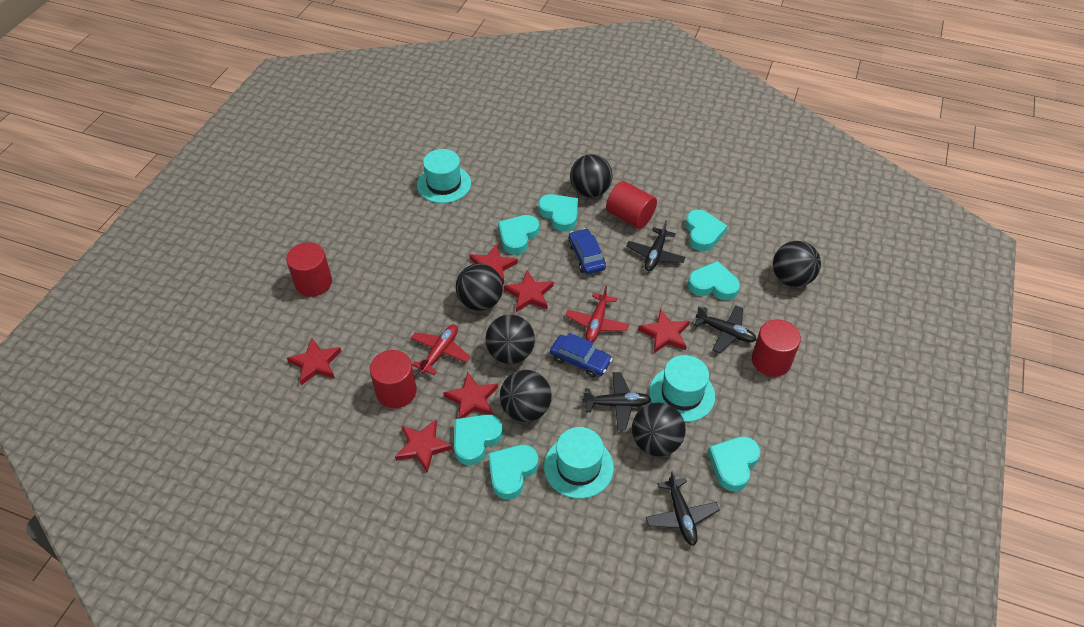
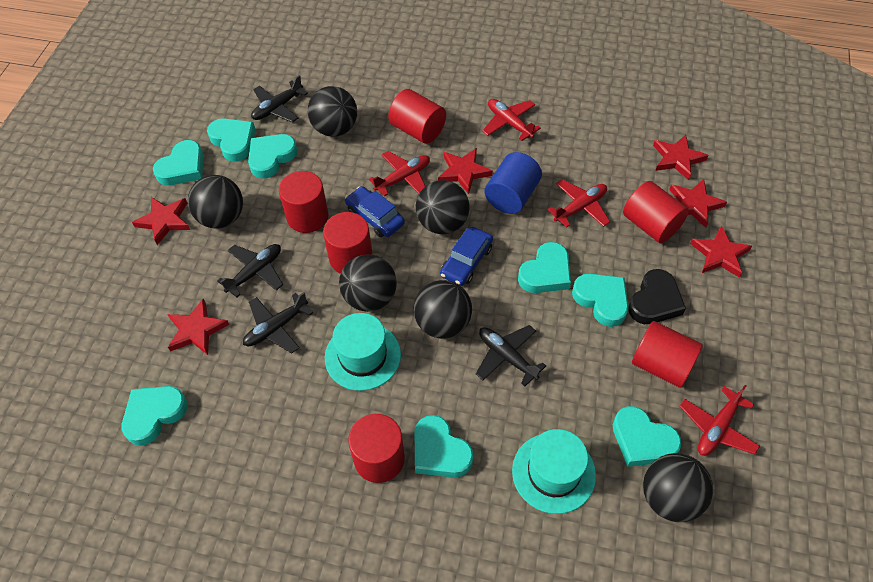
black heart: none = 0 -> [628,269,686,324] = 1
blue cylinder: none = 0 -> [485,152,542,214] = 1
red cylinder: [286,242,332,297] [370,350,417,408] [606,181,657,229] [752,319,801,377] = 4 -> [279,171,329,233] [323,212,373,274] [348,414,405,483] [388,89,446,144] [623,181,689,243] [632,321,703,388] = 6
red plane: [411,325,470,375] [565,285,629,342] = 2 -> [369,151,430,197] [483,99,541,141] [548,179,610,228] [679,385,760,456] = 4
turquoise hat: [417,149,471,203] [544,427,614,499] [649,355,715,422] = 3 -> [325,313,401,391] [512,429,596,514] = 2
turquoise heart: [454,414,503,465] [488,445,538,499] [498,215,539,255] [538,194,578,232] [685,210,727,251] [688,261,740,300] [708,436,760,491] = 7 -> [122,386,188,446] [153,140,204,185] [207,118,256,162] [248,134,298,179] [415,415,473,478] [518,242,571,293] [572,273,629,327] [613,406,682,467] = 8

